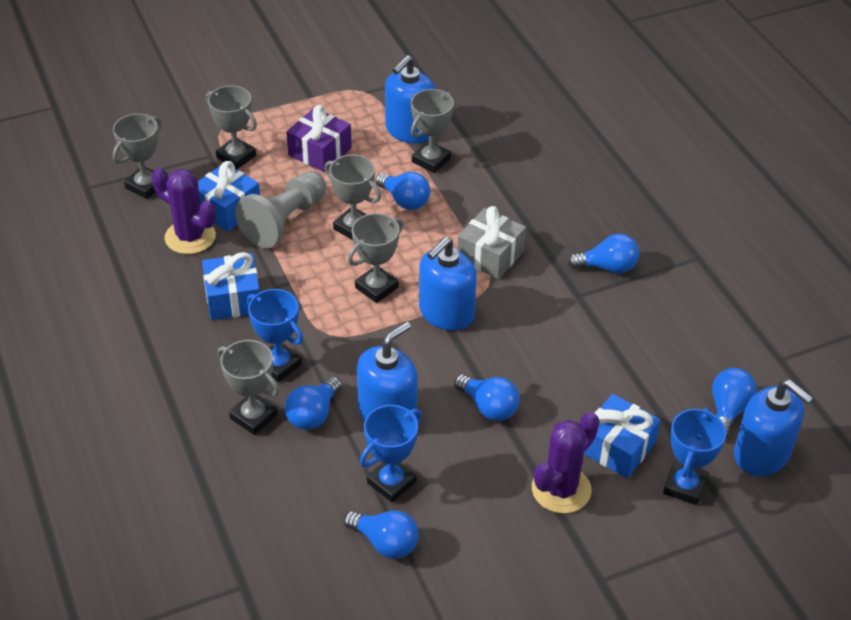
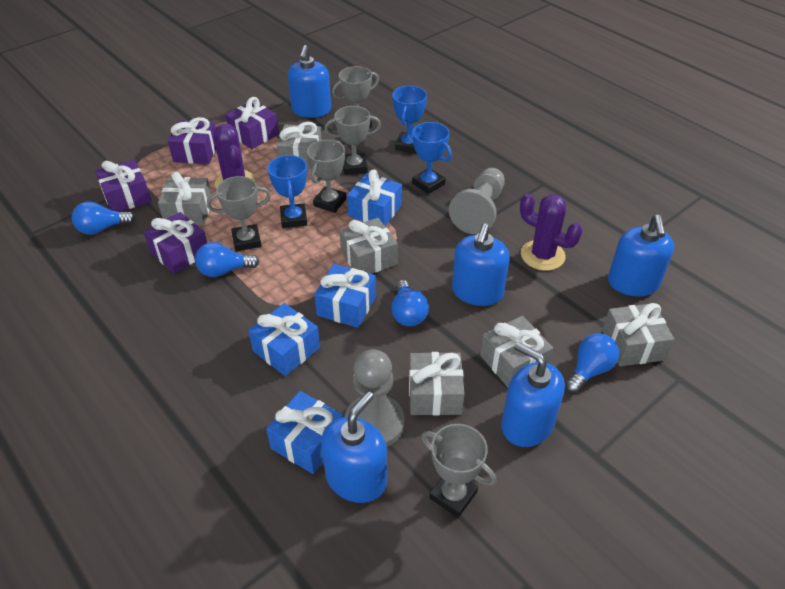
blue gift: [198,161,260,232] [202,252,260,320] [584,394,661,478] = 3 -> [248,303,320,376] [266,391,343,474] [314,264,376,328] [347,170,402,226] = 4
blue light bulb: [285,377,342,430] [344,510,419,559] [375,172,430,210] [454,374,520,421] [568,234,639,273] [712,368,757,438] = 6 -> [72,201,135,235] [195,242,259,277] [391,280,429,326] [565,333,619,393] = 4
blue soap dispenser: [357,322,418,420] [385,55,435,143] [419,237,477,331] [734,380,813,476] = 4 -> [288,45,331,118] [321,391,387,503] [452,223,510,306] [501,342,565,447] [608,215,674,297] = 5
grey gift: [457,206,526,279] = 1 -> [158,172,212,225] [277,122,322,169] [340,218,398,274] [409,352,465,416] [480,316,553,387] [602,303,674,366] = 6
grey pawn: [235,171,326,248] = 1 -> [345,349,404,447] [449,168,505,234] = 2
grey trophy: [113,114,162,199] [206,85,257,169] [218,340,280,435] [324,155,381,240] [348,213,403,303] [411,89,454,173] = 6 -> [207,176,271,252] [307,140,346,213] [324,106,381,175] [332,66,379,128] [421,424,496,518] = 5
purple gift: [286,105,352,172] = 1 -> [95,160,152,212] [144,212,207,274] [168,117,216,164] [225,97,279,149] = 4

